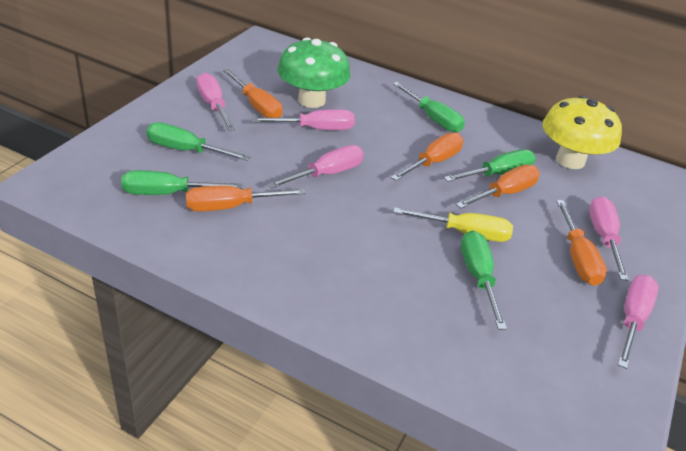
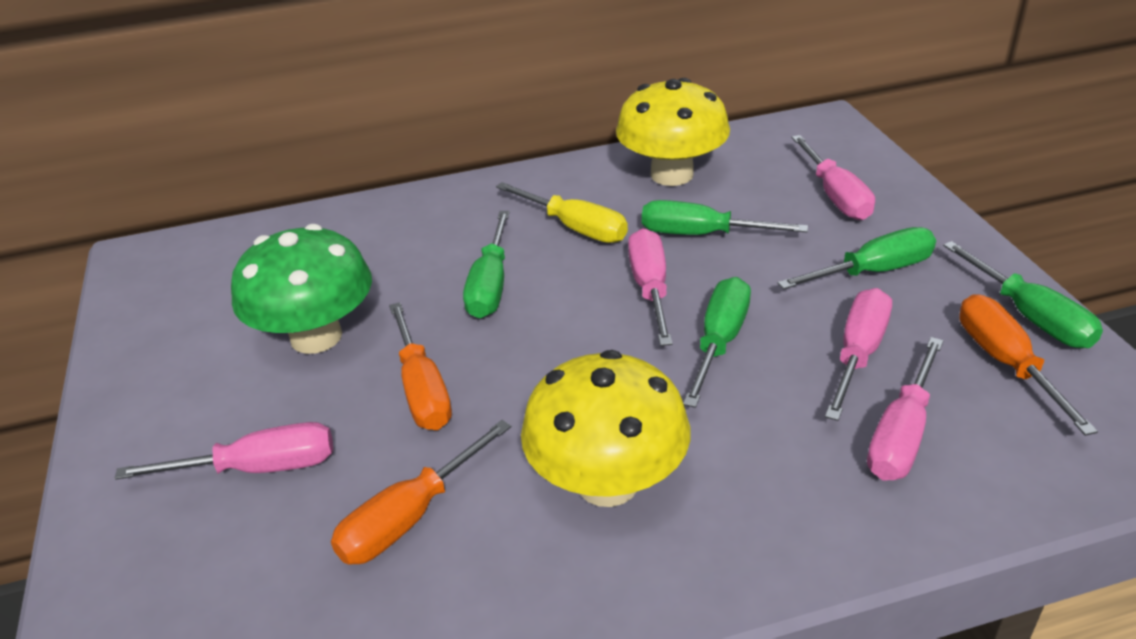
orange screwdriver: [186,186,306,212] [223,69,283,118] [391,132,463,181] [456,165,540,209] [556,200,607,286] = 5 -> [331,420,511,565] [389,302,452,430] [959,294,1098,436] = 3
yellow mushroom: [542,95,622,169] = 1 -> [521,350,690,507] [616,78,730,186] = 2

